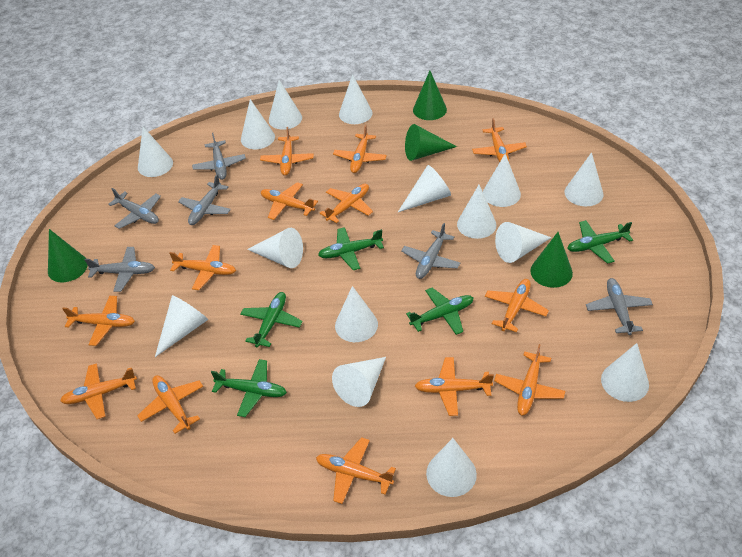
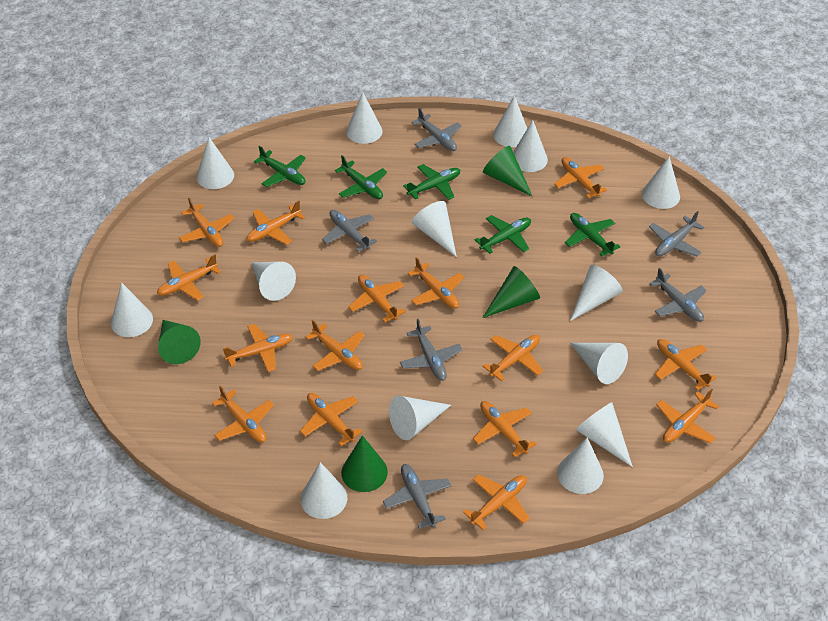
orange plane: [60,363,137,419] [62,296,135,346] [137,375,203,434] [169,245,236,290] [260,127,314,176] [261,182,318,220] [316,437,396,504] [320,184,373,223] [333,125,387,173] [415,357,494,416] [472,118,527,162] [485,279,549,332] [494,344,565,416] = 13 -> [157,255,221,301] [179,198,234,247] [212,386,274,443] [223,324,293,372] [246,201,305,245] [300,393,363,446] [305,320,365,371] [348,275,406,322] [408,257,464,309] [463,474,529,530] [473,401,536,457] [483,335,543,381] [554,157,607,198] [655,339,716,391] [656,388,719,444] = 15
white cone: [138,127,173,177] [155,295,208,357] [241,99,275,149] [247,228,303,268] [269,80,302,130] [332,357,386,407] [335,286,378,342] [339,74,373,124] [398,165,451,212] [426,438,477,497] [457,185,496,239] [483,154,521,207] [495,222,552,263] [565,152,603,206] [601,343,649,402] = 15 -> [111,282,153,337] [197,137,234,189] [251,262,296,301] [300,462,348,519] [346,92,382,144] [389,396,451,440] [412,201,457,257] [493,96,527,147] [513,120,548,172] [557,438,604,494] [570,265,623,321] [570,343,628,384] [576,402,633,467] [642,156,680,209] = 14

